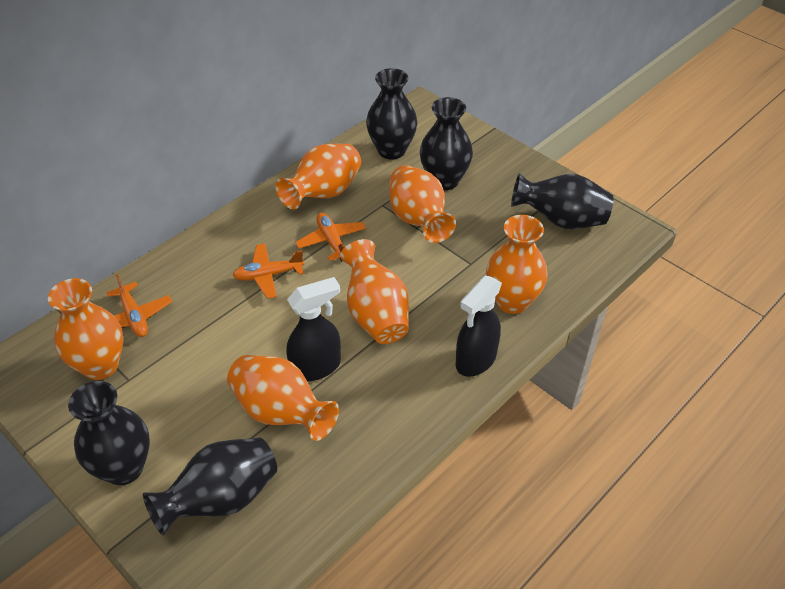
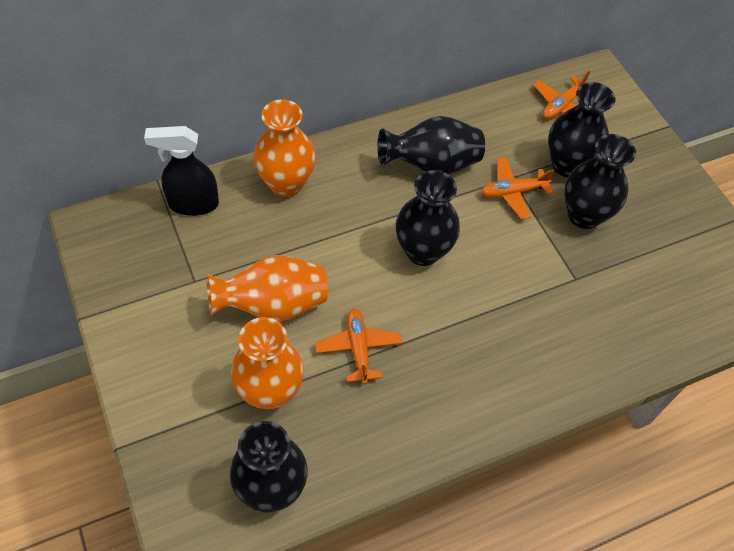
black spray bottle: [286,277,341,381] [456,275,502,377] = 2 -> [144,126,219,216] = 1
orange vase: [48,278,123,380] [227,355,339,441] [275,144,361,209] [340,239,409,344] [389,165,456,243] [486,215,548,314] = 6 -> [207,255,328,322] [231,317,304,409] [254,99,316,197] = 3

